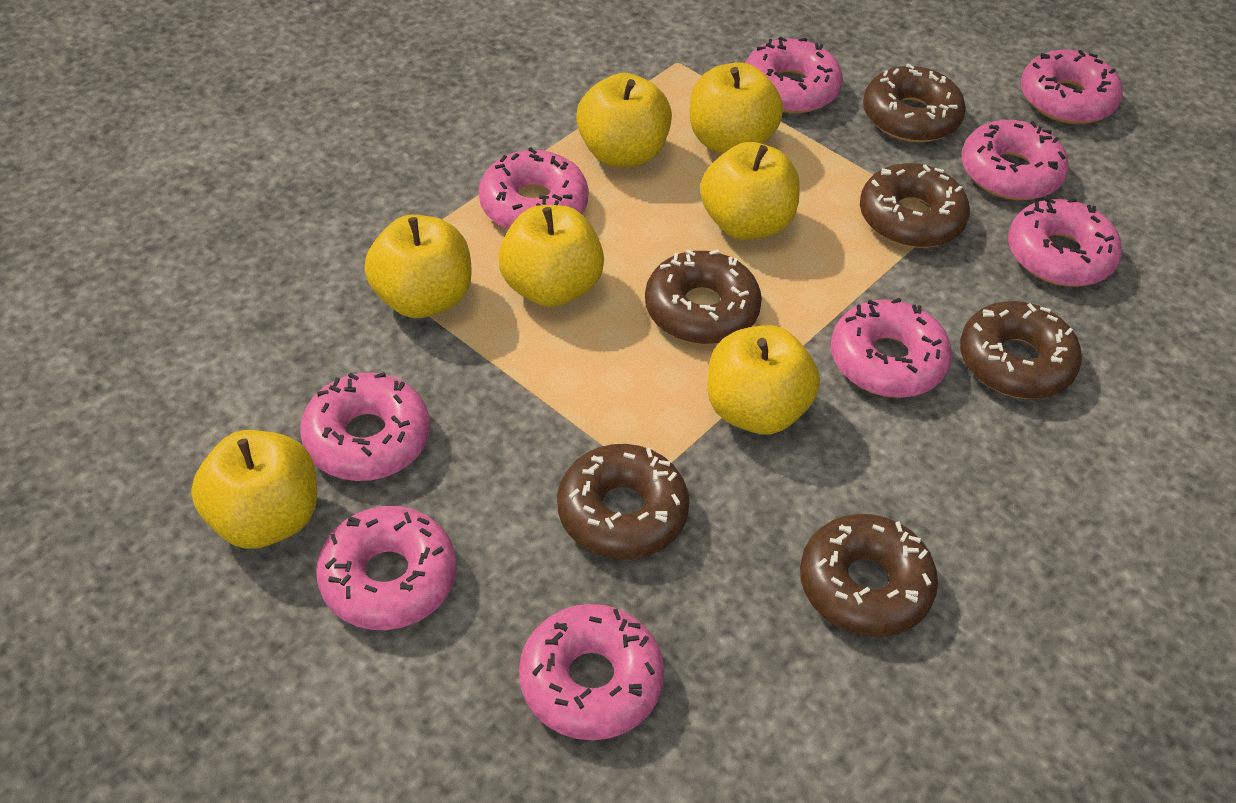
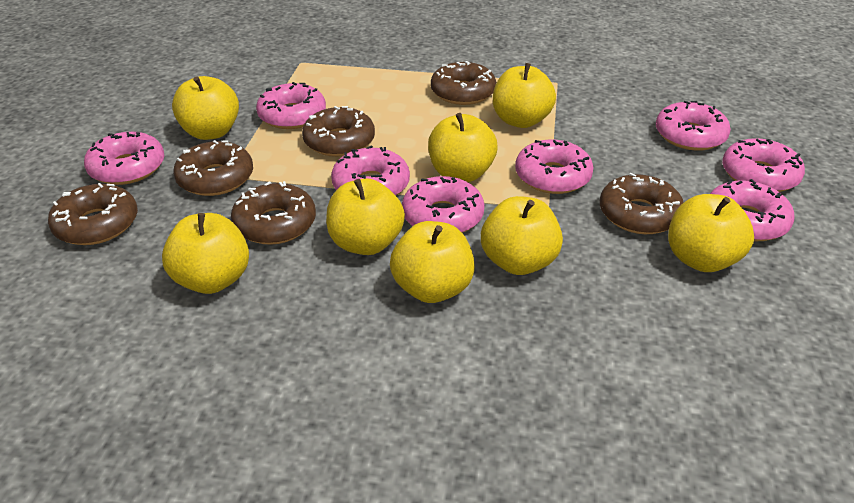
pink donut: [300,372,430,481] [316,506,456,630] [479,147,589,230] [519,604,664,740] [745,37,843,113] [831,298,952,398] [961,120,1068,200] [1008,198,1122,287] [1021,50,1123,124] = 9 -> [84,132,164,185] [256,82,326,129] [331,145,410,196] [402,176,485,233] [515,139,594,194] [656,101,731,151] [710,179,795,241] [722,138,805,192] = 8
yellow apple: [191,430,317,549] [364,215,472,318] [498,205,604,307] [576,73,672,167] [690,63,783,154] [700,142,800,240] [707,325,820,434] = 7 -> [162,213,249,294] [172,76,239,140] [326,179,405,255] [390,221,475,303] [428,113,498,182] [481,196,563,275] [493,63,556,128] [668,194,754,272] = 8

